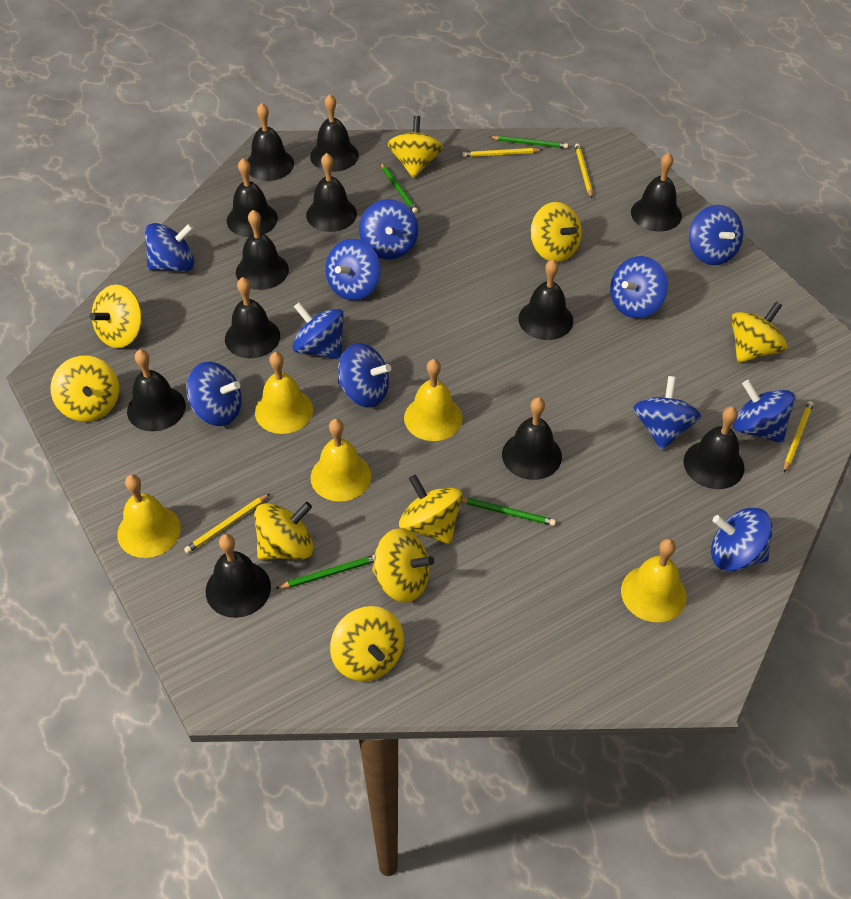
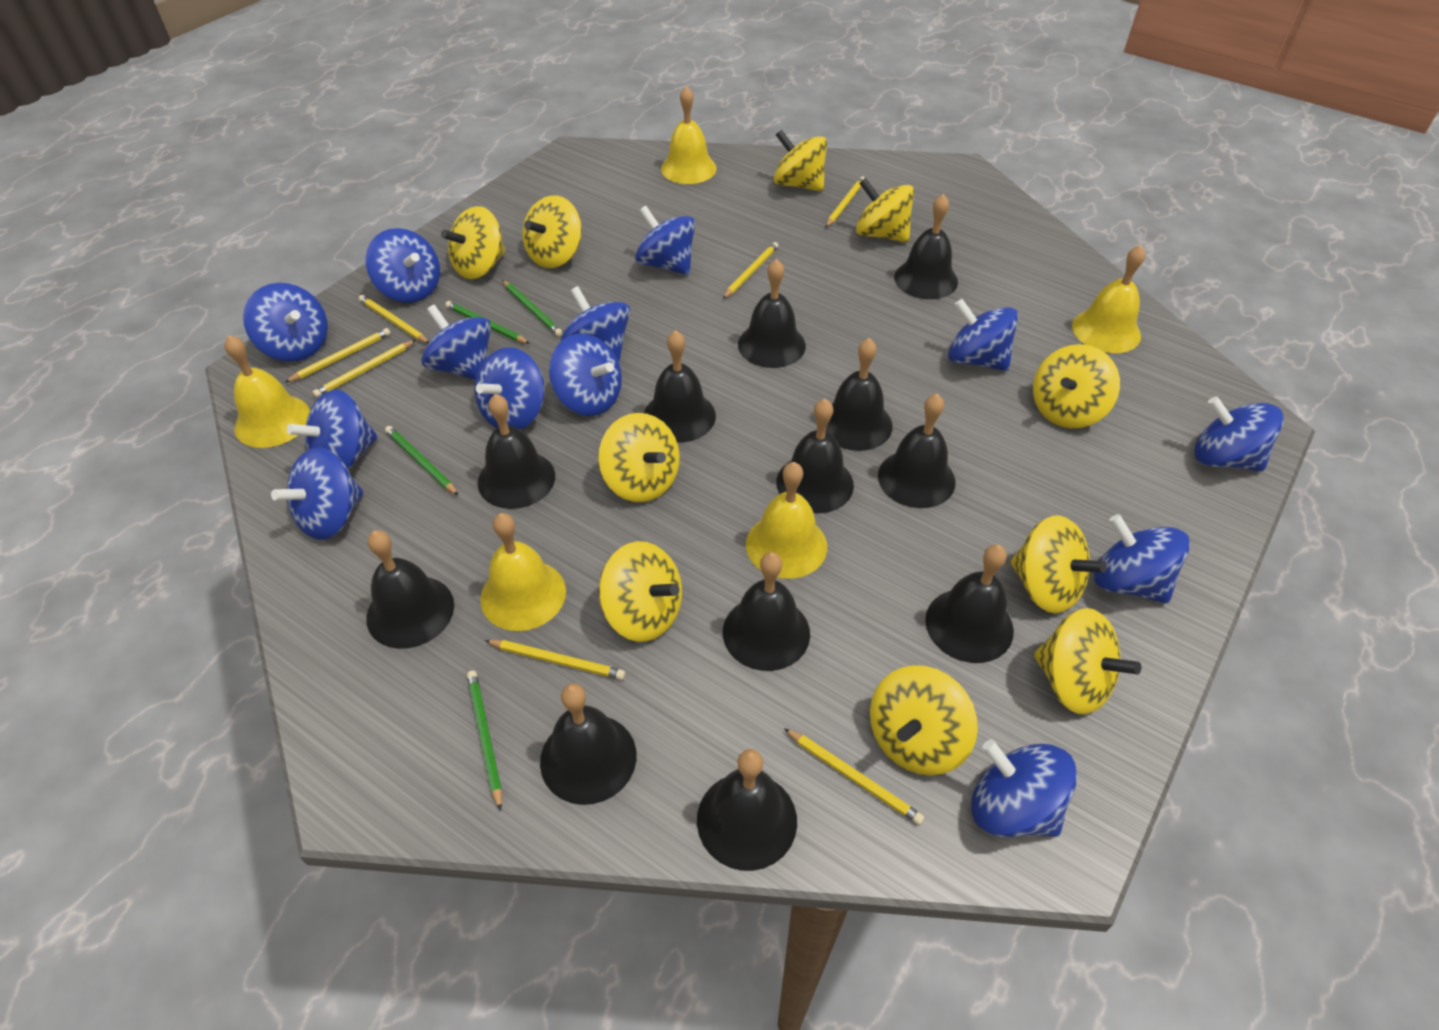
blue spinning top: [145,223,194,272] [186,362,242,426] [292,302,344,360] [326,239,381,300] [338,343,391,408] [359,199,418,260] [610,256,668,318] [633,376,701,450] [689,205,743,265] [711,508,773,571] [733,380,795,443] = 11 -> [243,283,328,361] [271,447,364,540] [287,389,378,470] [365,228,440,303] [421,304,491,380] [475,347,545,430] [549,334,622,416] [561,286,630,362] [635,206,695,275] [948,299,1019,371] [971,740,1077,837] [1094,514,1190,604] [1194,396,1284,472] = 13
yellow pencil: [184,494,270,554] [462,148,542,157] [575,143,593,198] [784,401,814,472] = 4 -> [285,328,391,382] [313,340,416,397] [359,295,429,343] [485,640,625,680] [723,242,779,299] [784,728,924,825] [825,177,865,228] = 7
yellow spinning top: [51,356,119,422] [90,284,142,348] [254,502,314,560] [330,606,404,681] [372,528,434,603] [388,116,443,178] [399,474,463,544] [530,202,582,262] [731,302,787,363] = 9 -> [441,206,505,279] [522,195,582,268] [598,413,680,502] [599,541,682,642] [774,130,827,191] [856,178,914,242] [870,665,978,776] [1010,515,1107,614] [1033,344,1120,428] [1034,608,1141,715] = 10

